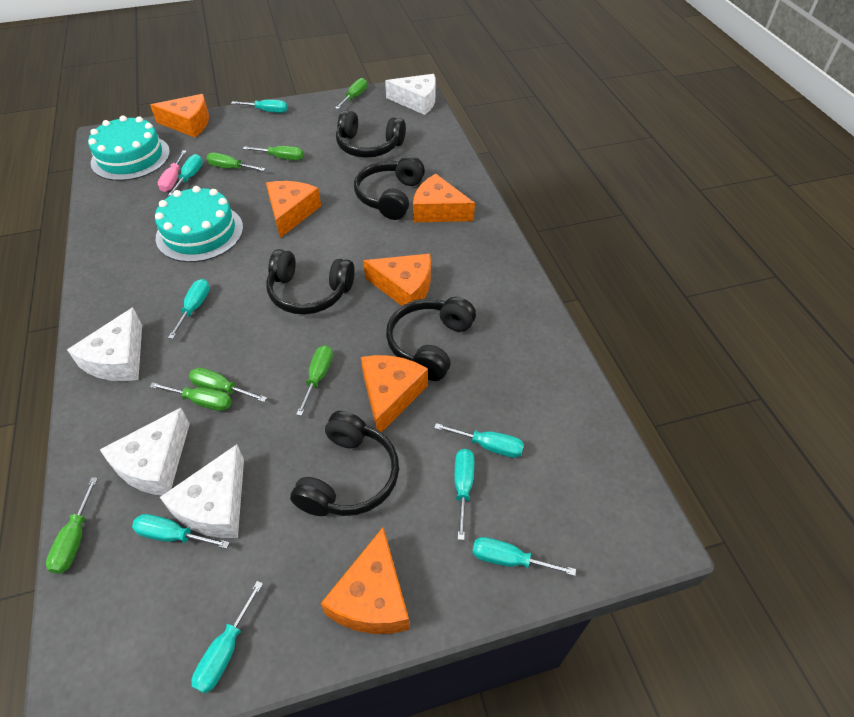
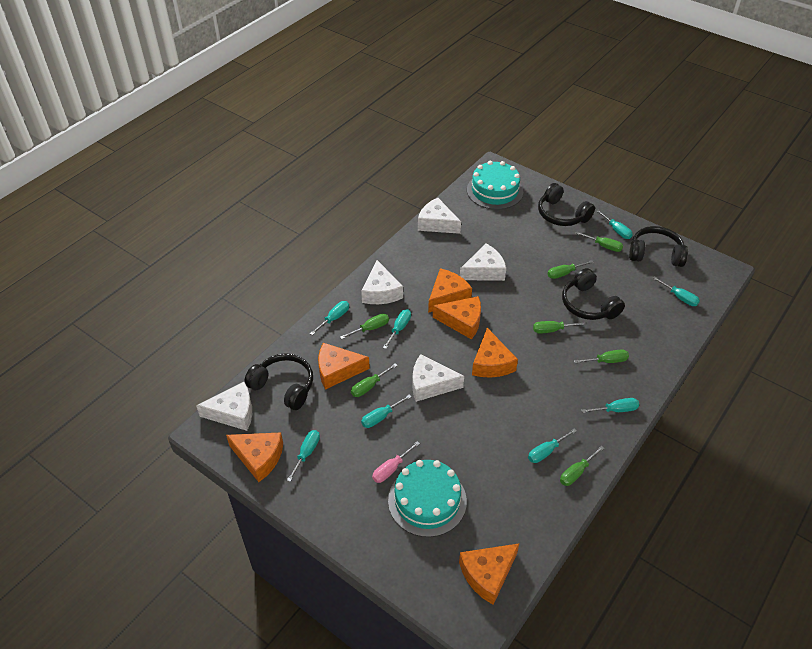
black headphones: [266,249,355,315] [290,411,399,516] [336,110,406,158] [354,156,425,220] [386,297,476,381] = 5 -> [244,353,313,410] [538,183,595,226] [562,268,625,320] [629,226,688,267] = 4
white cheese: [67,307,142,381] [100,408,190,495] [160,444,244,538] [385,74,436,115] = 4 -> [196,382,252,431] [361,260,403,304] [412,354,464,402] [418,198,461,234] [460,243,506,281] = 5

